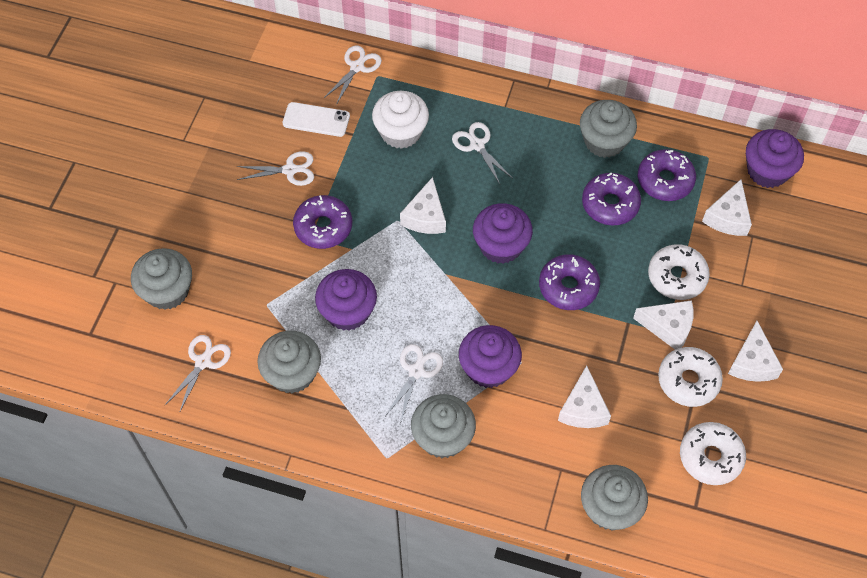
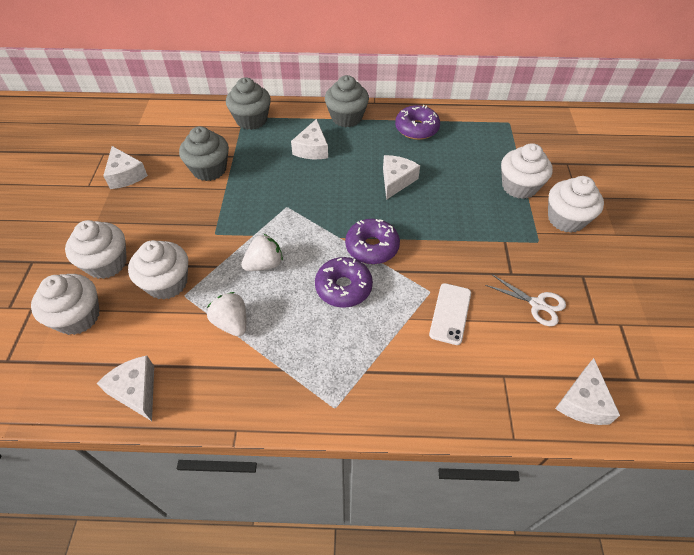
grey cupcake: [131,248,192,310] [258,331,321,394] [411,394,476,458] [580,100,637,158] [581,465,648,531] = 5 -> [179,126,229,181] [226,78,271,130] [325,75,369,127] = 3
purple cupcake: [315,269,377,331] [459,325,522,388] [473,203,533,264] [746,129,804,188] = 4 -> none = 0
purple donut: [293,195,352,249] [539,254,600,310] [582,173,641,226] [638,149,696,201] = 4 -> [315,257,373,308] [345,219,400,264] [395,105,440,140] = 3
white cupcake: [372,91,429,149] = 1 -> [31,274,100,335] [65,220,127,279] [128,240,188,300] [501,143,553,199] [548,176,604,233] = 5
white donut: [648,244,710,300] [658,347,723,407] [680,422,746,485] = 3 -> none = 0
white scissors: [165,335,231,413] [237,151,314,186] [324,45,382,105] [386,344,443,424] [452,122,513,184] = 5 -> [485,274,566,326] = 1
white strawberry: none = 0 -> [207,292,246,337] [241,234,283,271] = 2

